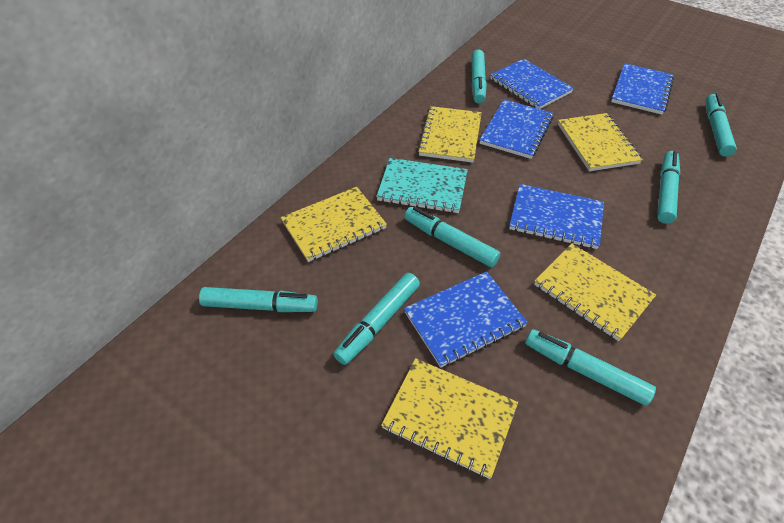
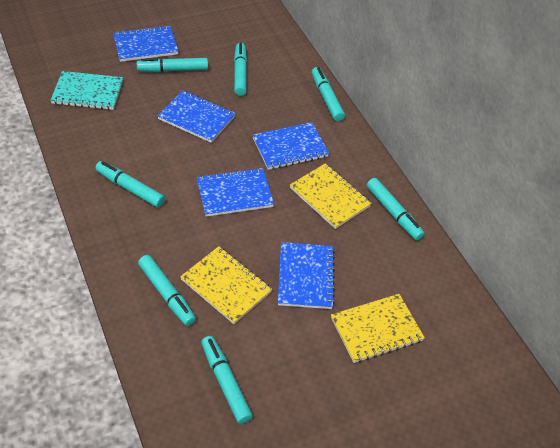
yellow notebook: [281,187,387,262] [381,358,518,479] [418,106,482,163] [534,243,656,341] [558,113,643,171] = 5 -> [180,246,272,324] [290,163,372,229] [331,294,425,363] = 3

